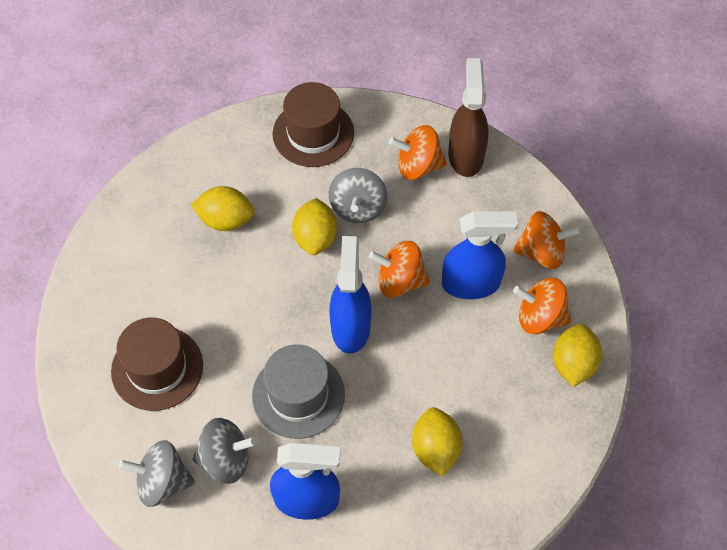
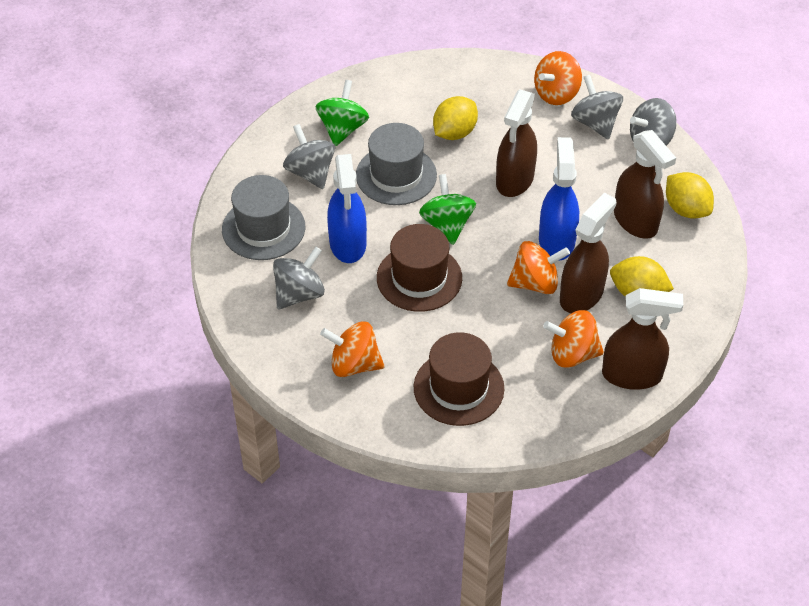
blue spray bottle: [270,443,340,520] [329,236,371,354] [442,211,518,299] = 3 -> [327,154,367,263] [539,137,579,261] = 2
brown spray bottle: [448,58,489,177] = 1 -> [496,89,537,197] [560,193,616,313] [602,288,683,390] [614,130,676,238] = 4
green spinning top: none = 0 -> [315,80,369,146] [419,174,476,245] = 2
grey hat: [252,344,345,439] = 1 -> [222,175,305,260] [356,123,437,205] = 2
grey spinning top: [119,440,195,507] [192,418,257,484] [329,168,387,223] = 3 -> [273,246,325,309] [283,124,335,189] [571,75,623,139] [630,98,677,146] = 4
yellow lemon: [191,186,255,231] [292,198,337,255] [412,407,462,476] [553,324,602,387] = 4 -> [433,96,478,140] [610,256,674,297] [666,172,714,218] = 3

